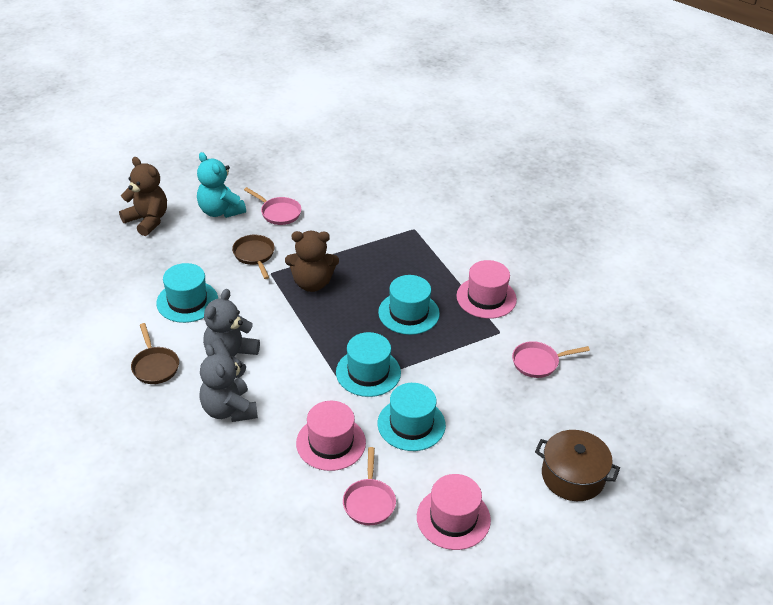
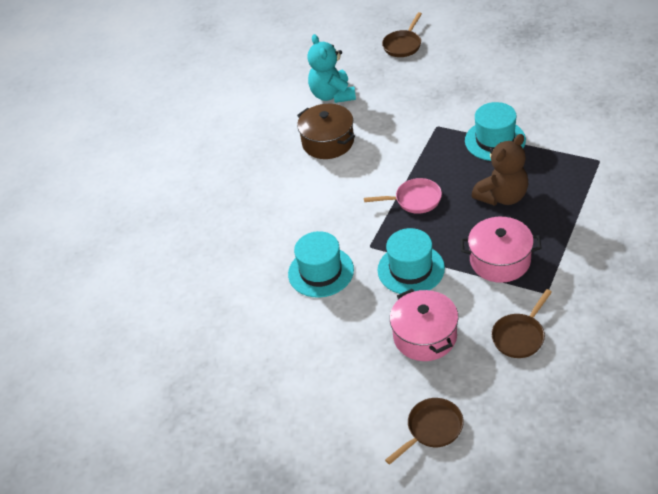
brown pan: [131,323,179,384] [232,235,275,279] = 2 -> [382,12,422,57] [385,398,464,464] [491,289,552,358] = 3
brown teddy bear: [119,157,167,236] [285,231,339,292] = 2 -> [472,134,528,206] = 1
grey teddy bear: [199,344,258,422] [203,289,260,378] = 2 -> none = 0
pink hat: [296,401,366,471] [417,474,491,550] [456,260,517,319] = 3 -> none = 0
pink pan: [244,187,301,225] [343,447,396,525] [512,341,590,378] = 3 -> [364,178,442,214] = 1
pink pot: none = 0 -> [390,289,458,361] [460,217,541,283] = 2
turquoise hat: [156,263,218,323] [336,332,401,397] [378,275,440,335] [378,383,446,451] = 4 -> [288,231,354,298] [378,228,445,294] [465,102,526,161] = 3

